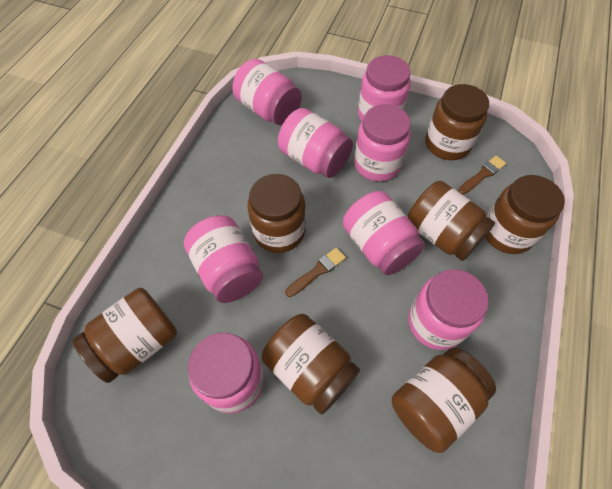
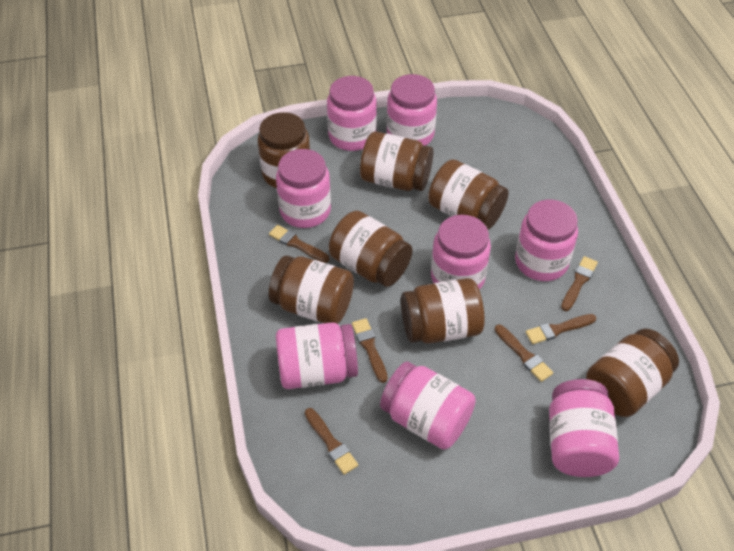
brown brush: [285,248,346,297] [458,156,506,195] = 2 -> [269,225,330,263] [305,408,358,475] [352,318,388,383] [495,324,553,382] [526,314,596,344] [561,256,598,311] = 6

